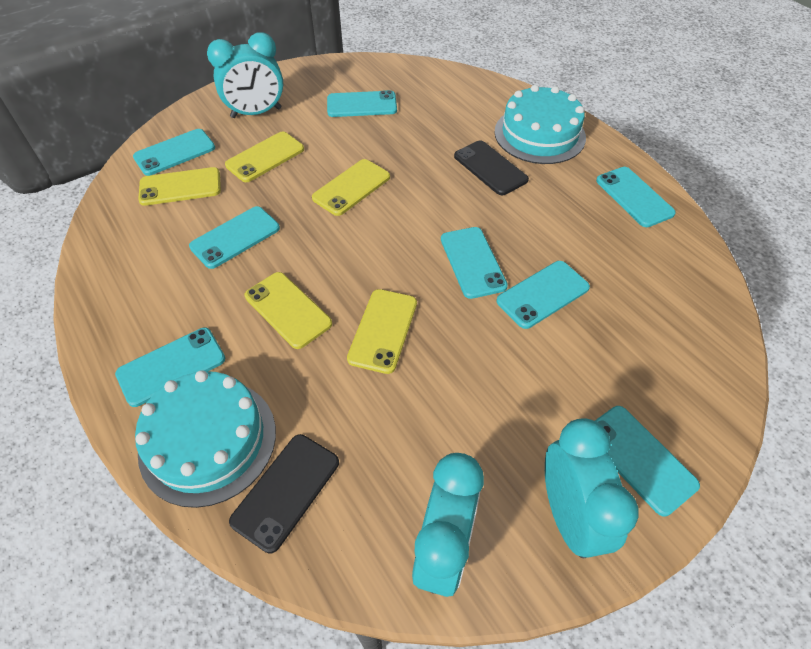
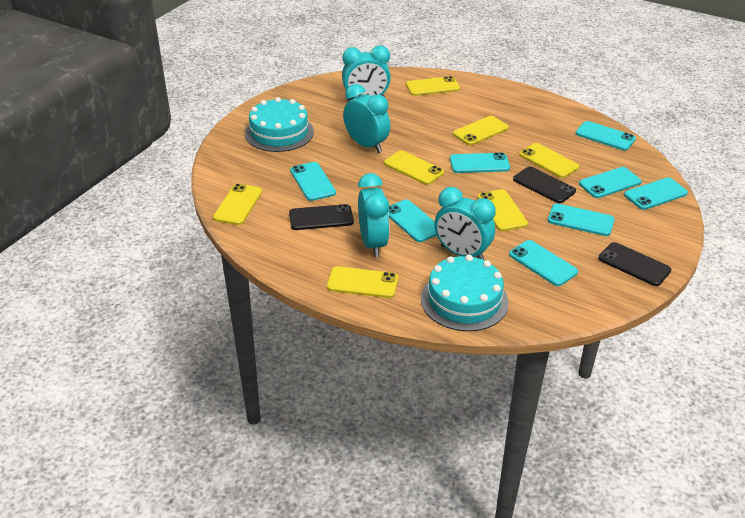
black phone: [229,434,339,554] [454,140,529,195] = 2 -> [289,204,354,230] [513,167,576,203] [599,242,672,286] = 3
turquoise clock: [207,32,283,118] [412,453,484,597] [545,418,638,558] = 3 -> [342,46,391,101] [343,84,390,153] [358,173,390,257] [434,187,495,260] = 4
yellow phone: [138,167,221,206] [225,131,304,182] [245,272,332,349] [312,159,390,216] [347,289,417,374] = 5 -> [213,184,262,225] [327,266,398,298] [384,150,444,185] [406,76,460,96] [453,116,509,145] [478,189,528,231] [519,143,579,178] = 7

